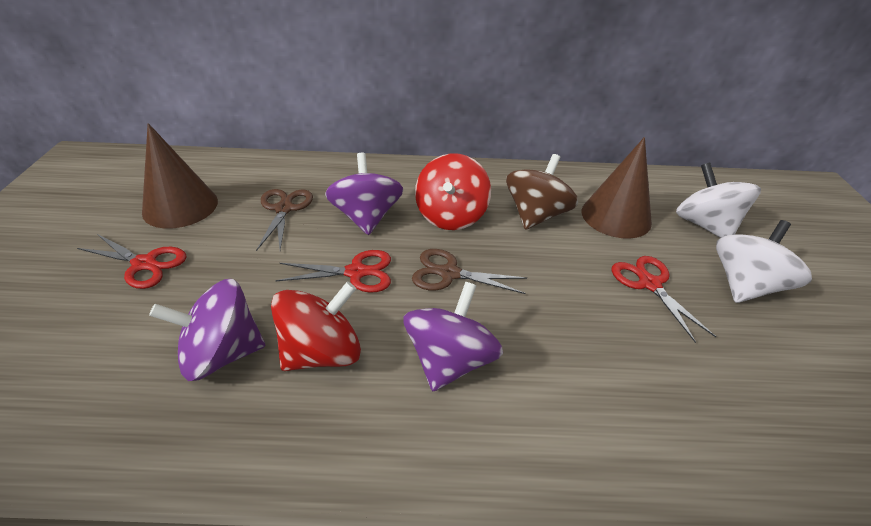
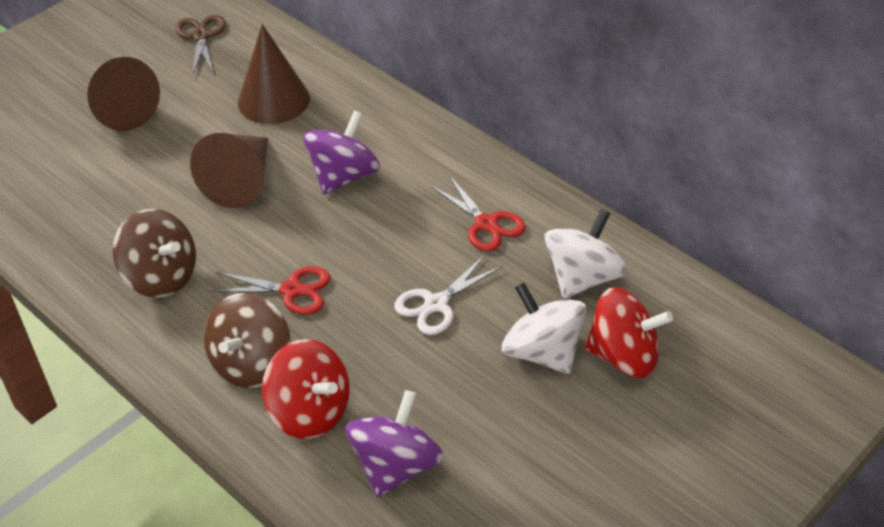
brown cone: [142,123,218,229] [582,137,652,239] = 2 -> [87,57,160,131] [190,133,268,208] [238,24,310,124] = 3
brown scissors: [256,189,313,251] [412,249,527,294] = 2 -> [175,15,226,76] = 1
brown spinning top: [506,154,578,230] = 1 -> [113,209,196,298] [204,293,291,388] = 2
purple spinning top: [149,279,265,381] [325,153,403,235] [403,282,503,391] = 3 -> [303,111,380,194] [345,390,444,497] = 2
red scissors: [77,233,187,289] [276,250,391,293] [612,256,716,343] = 3 -> [210,266,331,315] [431,175,526,251] = 2
white scissors: none = 0 -> [394,255,503,335] = 1

